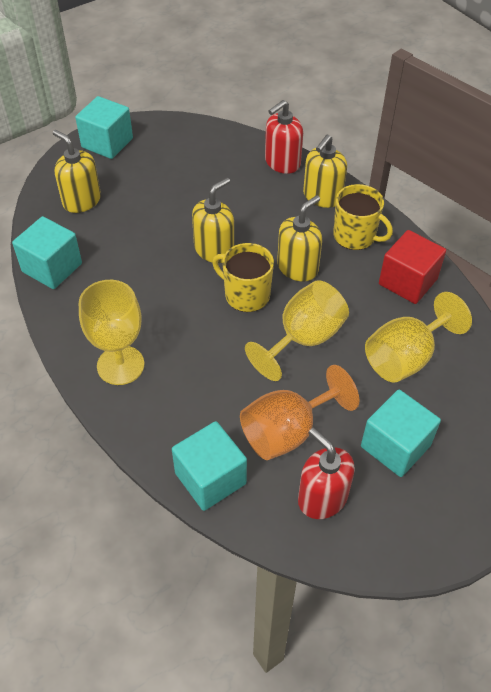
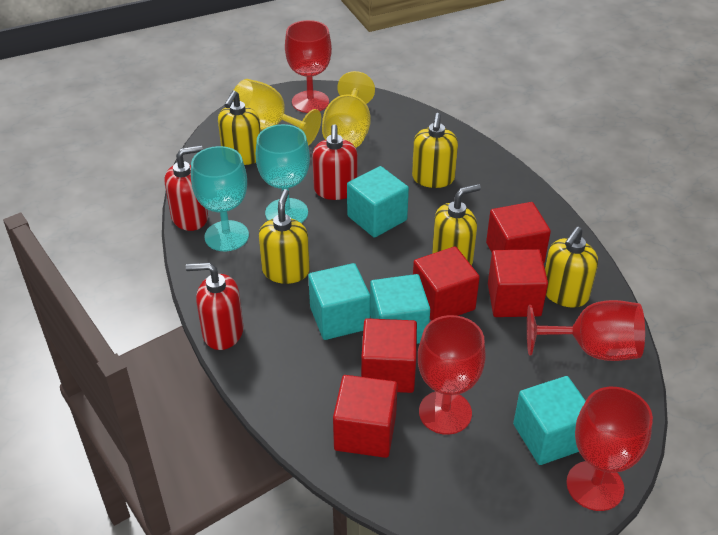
orange goblet: [240,365,359,460] = 1 -> none = 0
red cube: [379,230,446,304] = 1 -> [333,375,398,458] [361,318,417,393] [413,246,480,321] [486,202,551,263] [488,249,548,317] = 5
red goblet: none = 0 -> [285,20,332,113] [418,315,486,435] [527,300,645,361] [566,387,653,511] = 4
red soap dispenser: [265,100,303,174] [298,428,355,519] = 2 -> [165,145,208,231] [186,262,244,350] [312,124,358,200] = 3
turquoise goblet: none = 0 -> [191,146,249,251] [256,124,310,223] = 2
yellow goblet: [79,280,144,385] [245,280,349,381] [365,292,472,383] = 3 -> [233,79,321,146] [322,71,375,148] = 2
yellow mug: [212,243,274,312] [333,184,393,250] = 2 -> none = 0
yellow soap dispenser: [53,130,101,213] [192,178,234,263] [277,195,322,281] [303,135,347,208] = 4 -> [218,91,261,165] [259,189,310,284] [412,113,458,188] [432,184,481,266] [545,227,598,308] = 5

